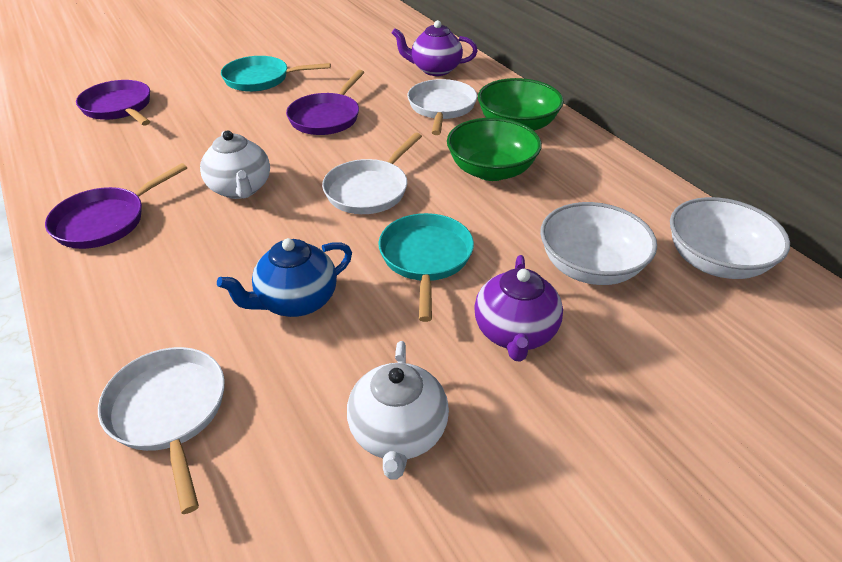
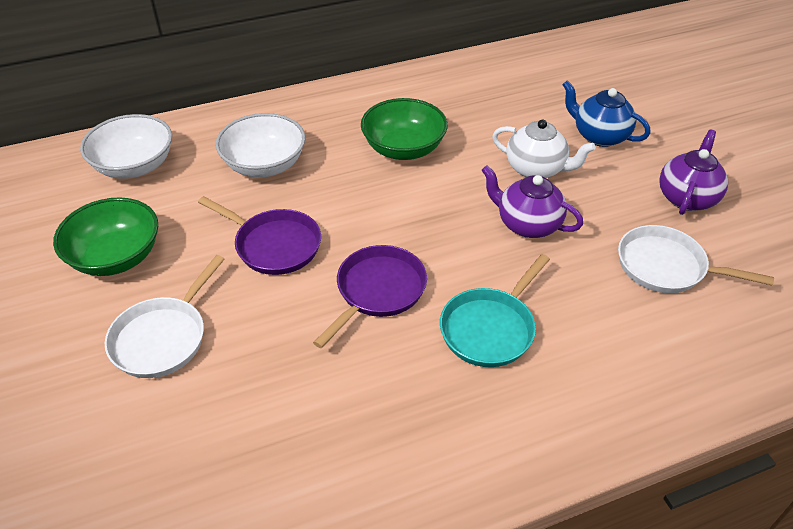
purple pan: [45,163,187,249] [76,80,150,126] [286,70,364,135] = 3 -> [198,196,321,275] [313,245,427,348] = 2
turquoise pan: [221,56,331,92] [379,213,474,322] = 2 -> [440,254,550,367] = 1
white pan: [98,347,225,514] [322,133,422,214] [407,79,477,135] = 3 -> [105,255,225,378] [618,225,774,293] = 2
white teapot: [200,130,270,199] [347,341,449,480] = 2 -> [492,119,596,178] = 1

